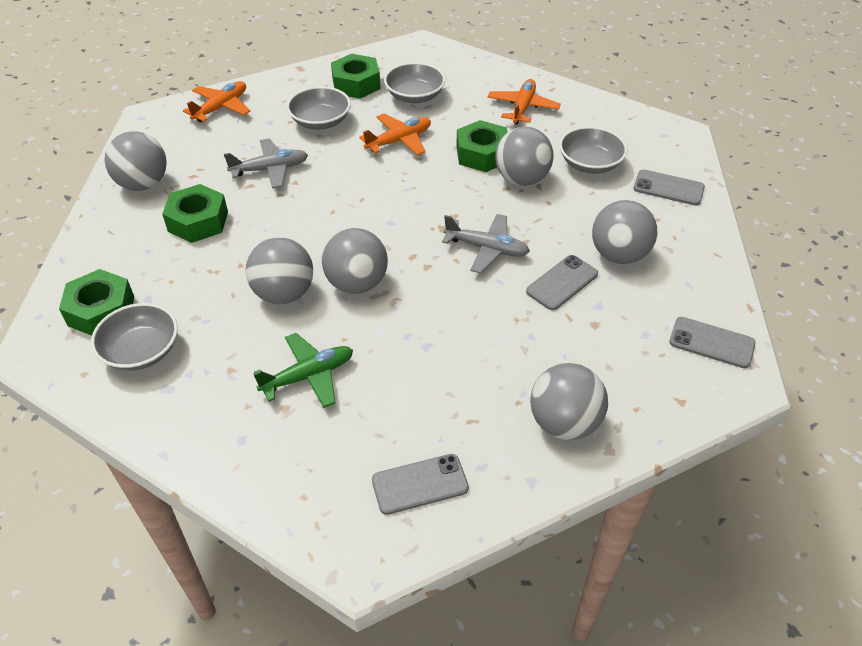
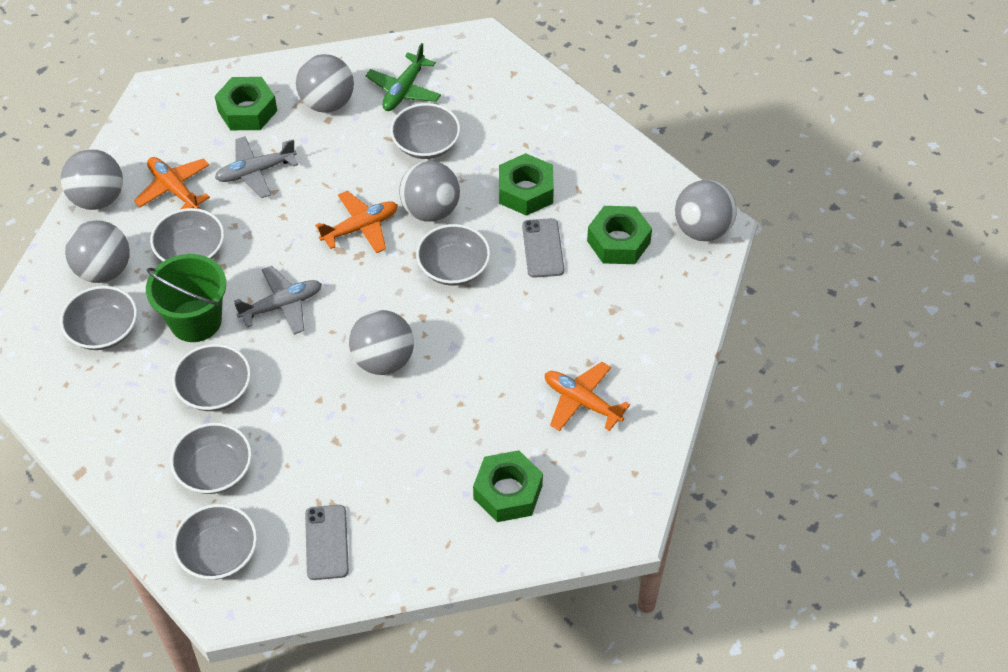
green bucket: none = 0 -> [146,254,226,342] = 1
grey bowl: [91,303,178,371] [287,86,351,130] [384,62,445,103] [559,126,627,174] = 4 -> [60,286,137,350] [150,208,224,262] [170,423,252,494] [172,344,251,411] [173,504,257,580] [390,103,460,159] [416,224,490,286] = 7
grey phone: [372,454,469,515] [526,255,598,310] [634,169,705,205] [669,317,756,368] = 4 -> [305,505,349,580] [522,218,564,278] = 2

